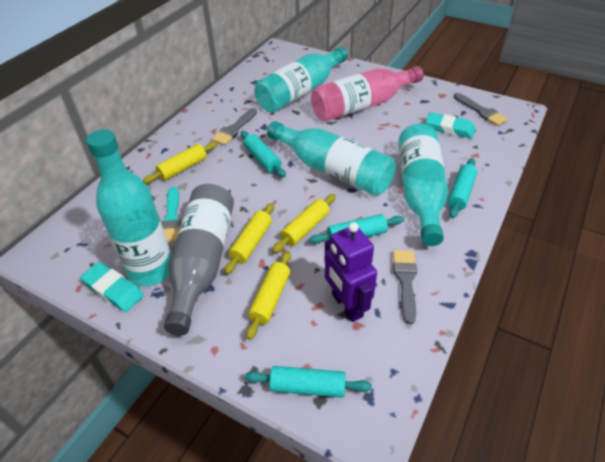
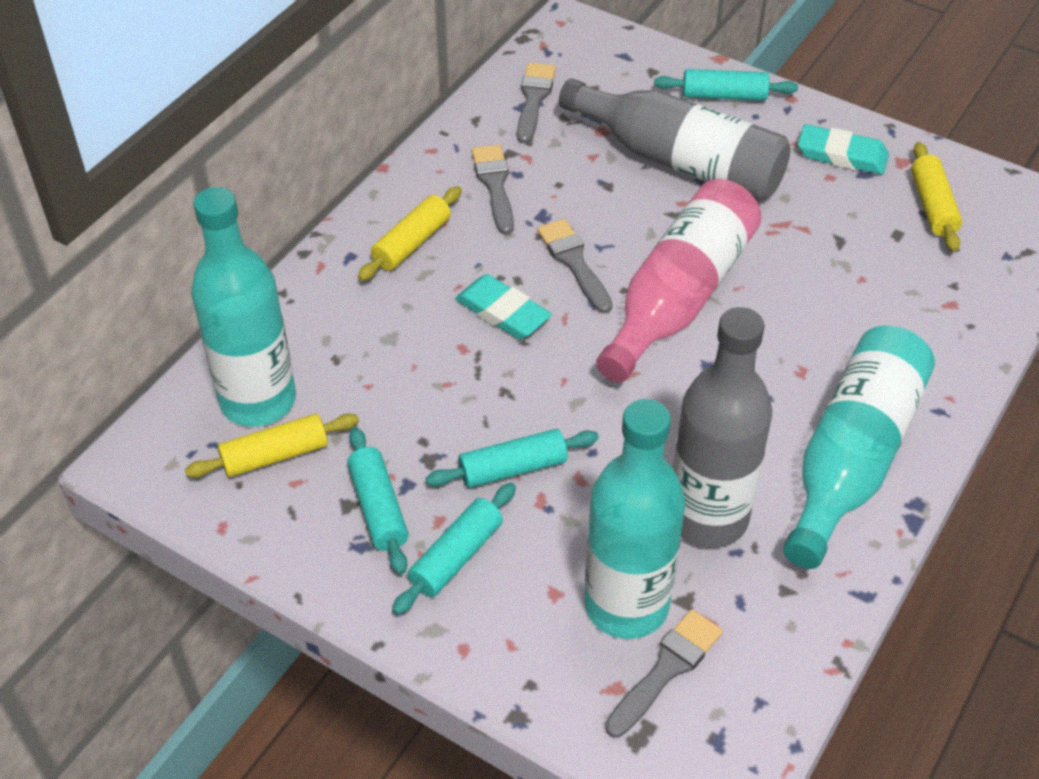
grey bottle: [164,184,234,335] = 1 -> [559,78,791,201] [673,307,772,548] = 2
grey brush: [212,108,257,145] [393,250,417,324] [453,93,508,126] = 3 -> [471,145,514,235] [517,63,556,143] [537,219,613,313] [605,609,723,738] = 4
purple robot: [325,222,377,322] = 1 -> none = 0
turquoise bottle: [86,129,171,286] [254,47,348,113] [267,121,396,196] [399,124,448,246] = 4 -> [191,187,296,427] [584,399,685,639] [783,326,935,569] = 3
turquoise brush: [161,187,181,242] = 1 -> none = 0
yellow rolling pin: [143,142,217,184] [225,203,274,274] [246,251,291,340] [272,194,336,253] = 4 -> [185,414,359,478] [358,186,462,281] [911,142,962,252] = 3

